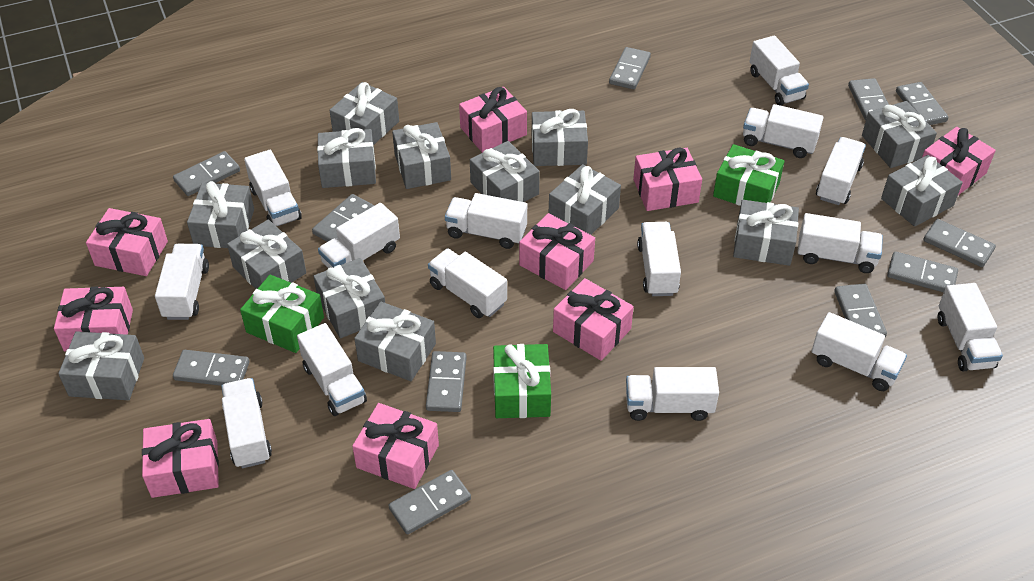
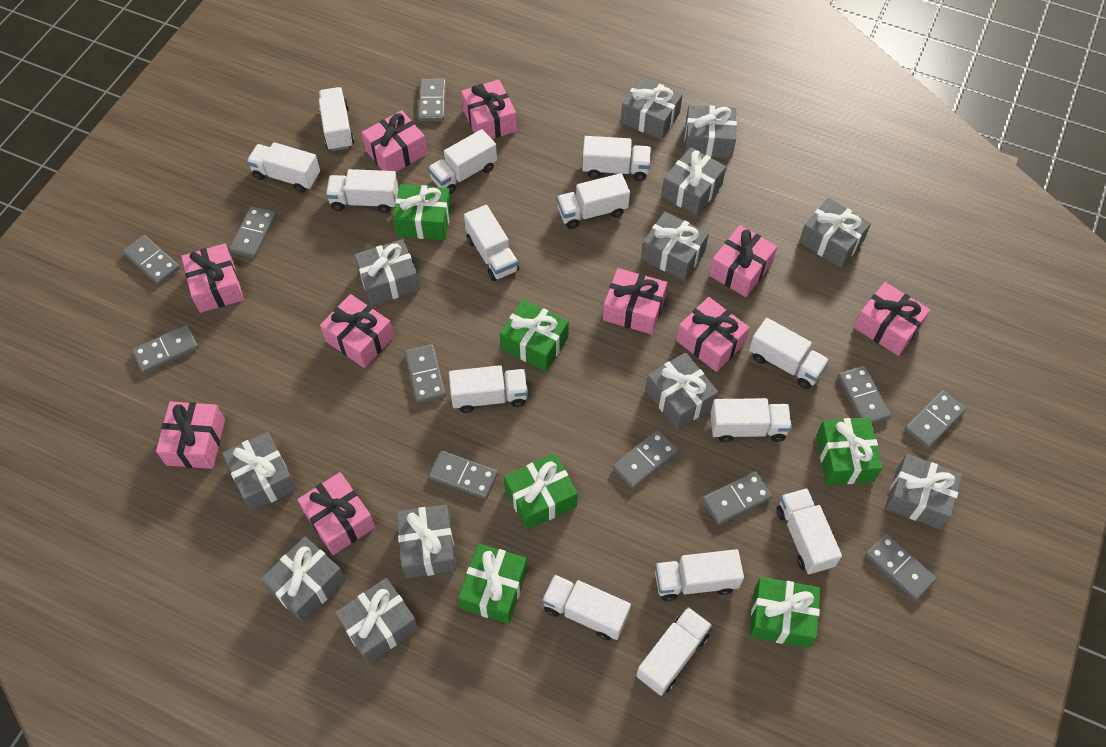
green gift: [240,275,324,353] [493,344,551,418] [713,144,785,206] = 3 -> [393,184,452,240] [458,544,528,624] [500,300,569,371] [504,453,578,530] [749,577,821,648] [816,417,882,485] = 6
grey gift: [58,331,144,400] [187,181,254,248] [227,220,306,289] [313,258,385,338] [317,128,376,188] [329,82,399,145] [354,302,436,381] [392,122,451,189] [470,141,540,202] [532,109,588,166] [549,164,621,235] [733,200,799,266] [862,101,937,168] [881,155,963,227] = 14 -> [222,431,297,512] [261,536,346,623] [335,578,419,664] [354,239,420,306] [397,505,456,578] [621,77,683,140] [641,212,709,281] [646,352,718,430] [661,147,726,216] [684,105,737,158] [799,198,871,268] [885,454,962,529] = 12
pink gift: [54,287,133,352] [86,208,168,276] [142,419,219,498] [352,403,439,489] [459,87,527,153] [519,213,595,290] [553,278,634,361] [633,148,702,211] [922,127,996,195] = 9 -> [156,401,225,469] [181,243,244,313] [297,472,375,555] [320,294,394,368] [362,110,427,172] [461,79,517,139] [603,268,667,334] [676,297,750,372] [709,225,777,297] [854,282,930,356] = 10
white truck: [155,244,209,320] [221,378,272,468] [244,150,302,226] [297,323,367,416] [318,203,400,268] [428,248,507,318] [445,193,527,249] [626,367,719,421] [637,222,681,296] [743,104,824,158] [749,35,809,106] [798,213,883,273] [811,312,907,391] [816,137,866,205] [938,283,1003,371] = 15 -> [247,142,320,193] [319,87,354,151] [326,169,399,213] [428,129,497,194] [449,365,528,413] [464,205,519,281] [542,575,631,640] [557,173,630,229] [582,136,651,181] [636,607,712,696] [655,549,744,601] [710,398,792,443] [749,318,829,389] [777,488,842,574] = 14

